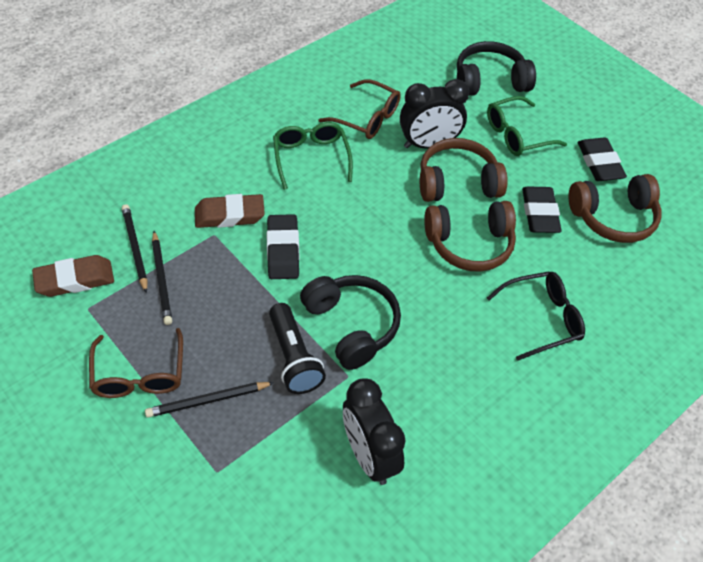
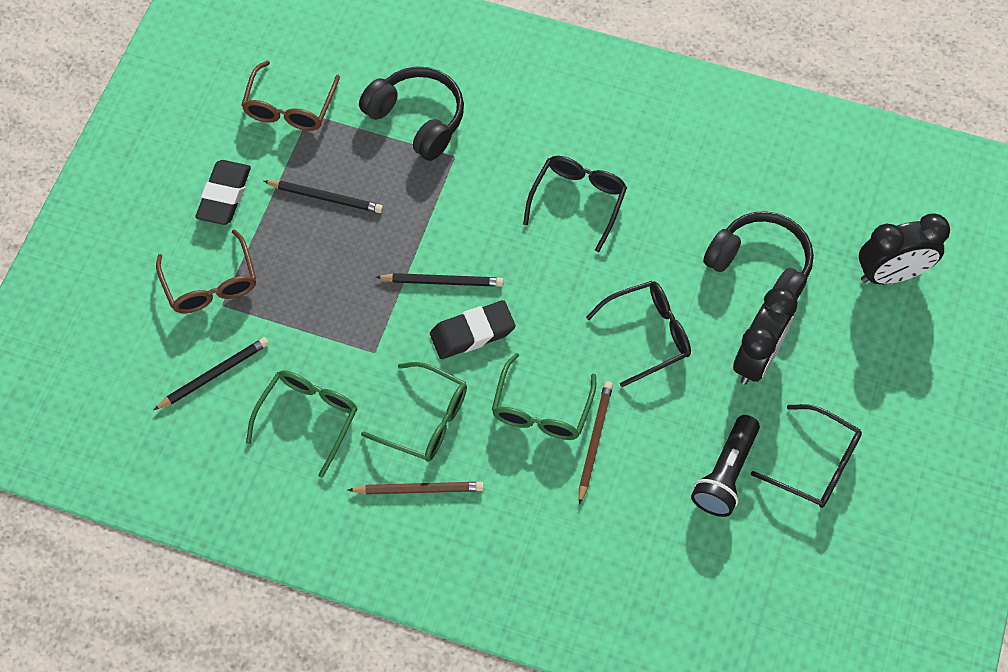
black eraser: [267,214,299,279] [522,186,562,233] [578,138,627,181] = 3 -> [195,160,251,225] [430,300,516,359] = 2
black glasses: [487,272,585,361] = 1 -> [523,156,627,252] [586,281,691,387] [751,404,862,508] = 3
brown eraser: [32,255,114,297] [195,194,265,228] = 2 -> none = 0
brown headphones: [420,138,508,202] [424,201,516,272] [569,174,662,243] = 3 -> none = 0
brown pencil: none = 0 -> [348,482,484,495] [579,381,613,505] = 2
green glasses: [273,122,353,190] [487,96,567,156] = 2 -> [246,370,358,478] [361,362,467,462] [492,353,596,440] = 3

